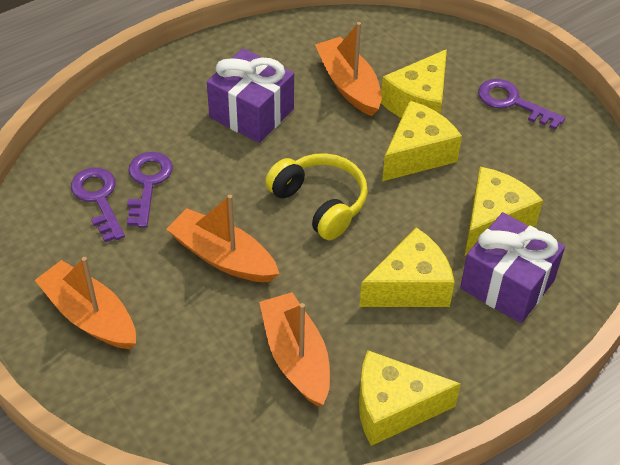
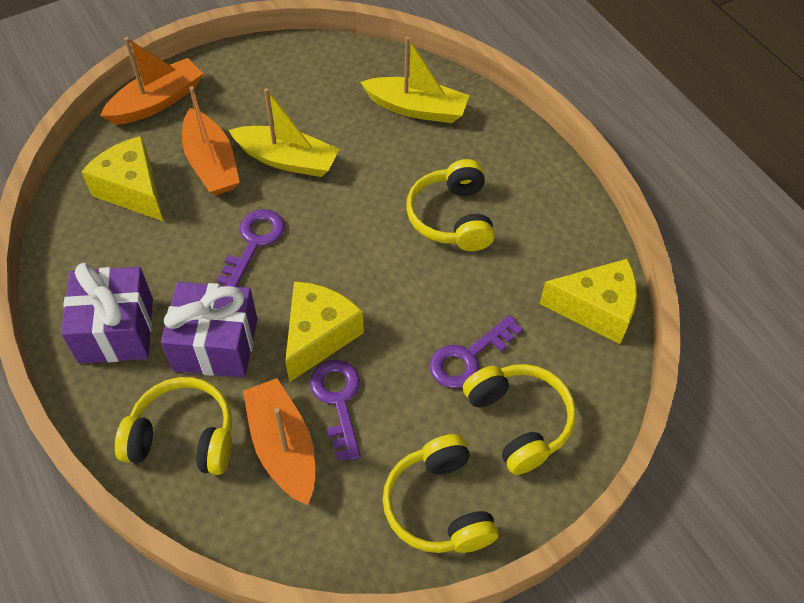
orange boat: [35,257,136,349] [166,195,279,282] [259,292,330,406] [315,22,382,116] = 4 -> [100,37,203,125] [182,87,240,195] [243,378,315,505] = 3
yellow boat: none = 0 -> [228,88,340,177] [360,36,469,123] = 2
yellow cheese: [359,227,455,307] [359,350,461,446] [381,49,447,118] [382,100,462,181] [465,167,543,256] = 5 -> [81,136,163,221] [285,281,364,382] [540,258,637,344] = 3
yellow headphones: [265,153,368,240] = 1 -> [115,377,232,475] [383,434,498,553] [406,159,495,251] [463,364,576,475] = 4

